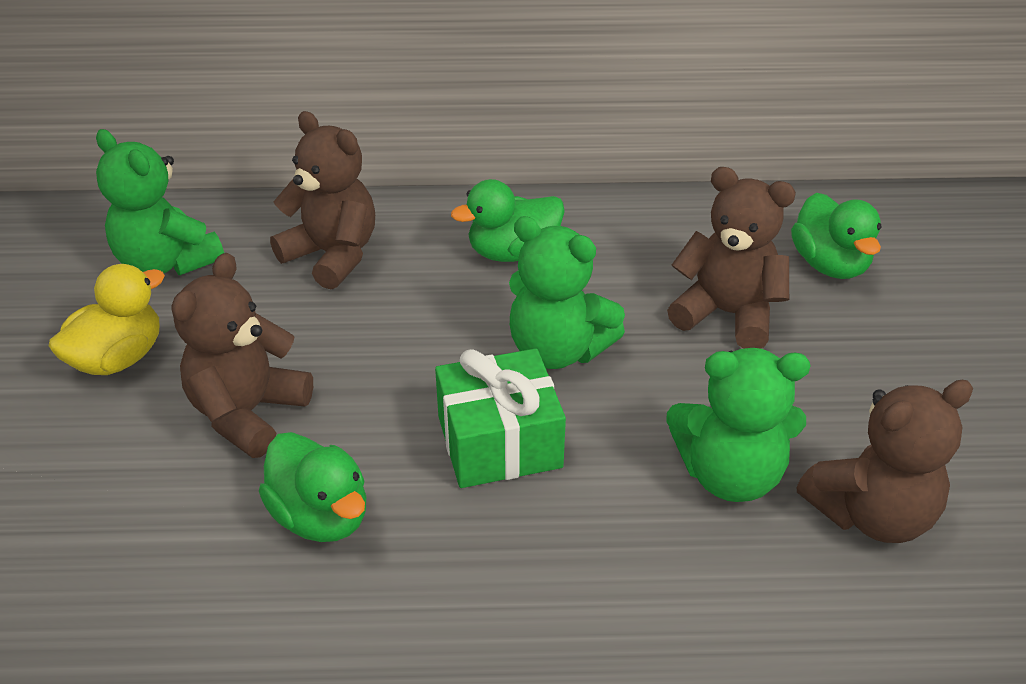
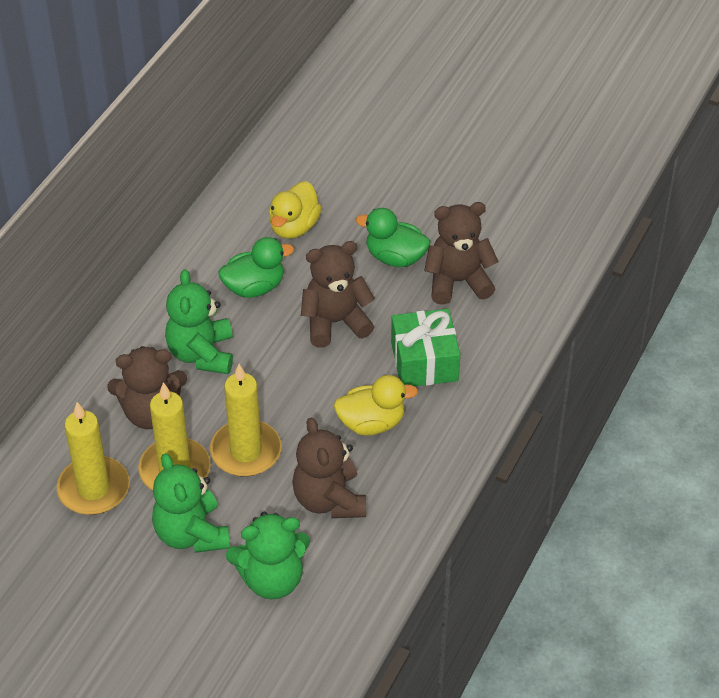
green duck: [259,432,366,542] [451,179,565,262] [791,193,882,279] = 3 -> [218,237,294,298] [356,208,430,267] = 2
yellow candle: none = 0 -> [56,402,130,515] [138,382,211,490] [210,364,282,477] = 3
yellow duck: [48,264,165,375] = 1 -> [269,181,322,239] [334,375,418,436] = 2

